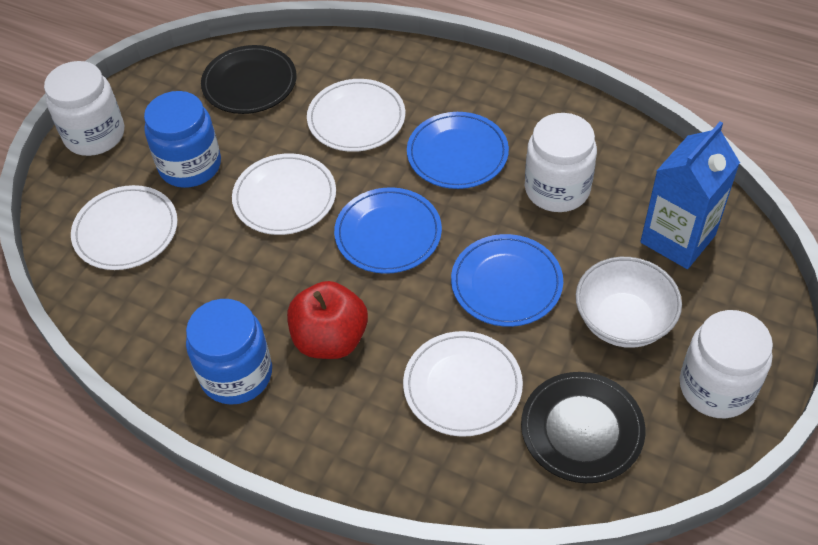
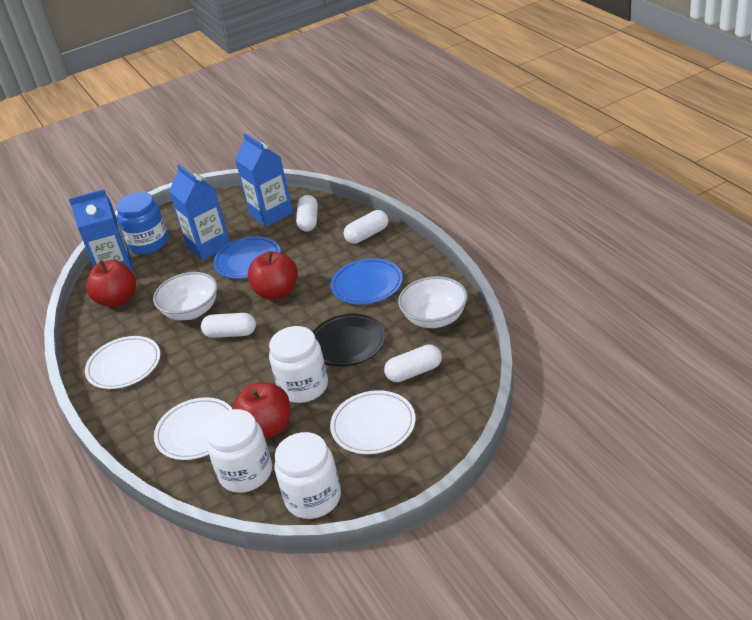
black plate: [201,45,297,114] [521,372,645,483] = 2 -> [313,314,386,367] = 1
blue carton: [640,122,740,269] = 1 -> [69,189,133,273] [169,164,230,260] [235,133,293,227] = 3
blue jar: [144,91,221,188] [186,299,272,405] = 2 -> [116,192,168,254] = 1
blue plate: [334,187,442,274] [407,112,509,189] [451,234,563,327] = 3 -> [213,236,281,279] [331,258,403,305] = 2
red apple: [287,281,368,359] = 1 -> [86,260,136,307] [232,382,290,439] [248,251,298,300] = 3
white bowl: [576,257,682,348] = 1 -> [153,272,217,320] [398,276,468,328] = 2
white capsule: none = 0 -> [201,313,256,338] [296,195,318,231] [344,210,389,244] [384,344,442,382] = 4
white plate: [71,185,178,270] [232,153,336,235] [307,79,405,152] [403,331,523,437] = 4 -> [85,336,160,389] [154,397,232,460] [330,390,416,454] = 3

